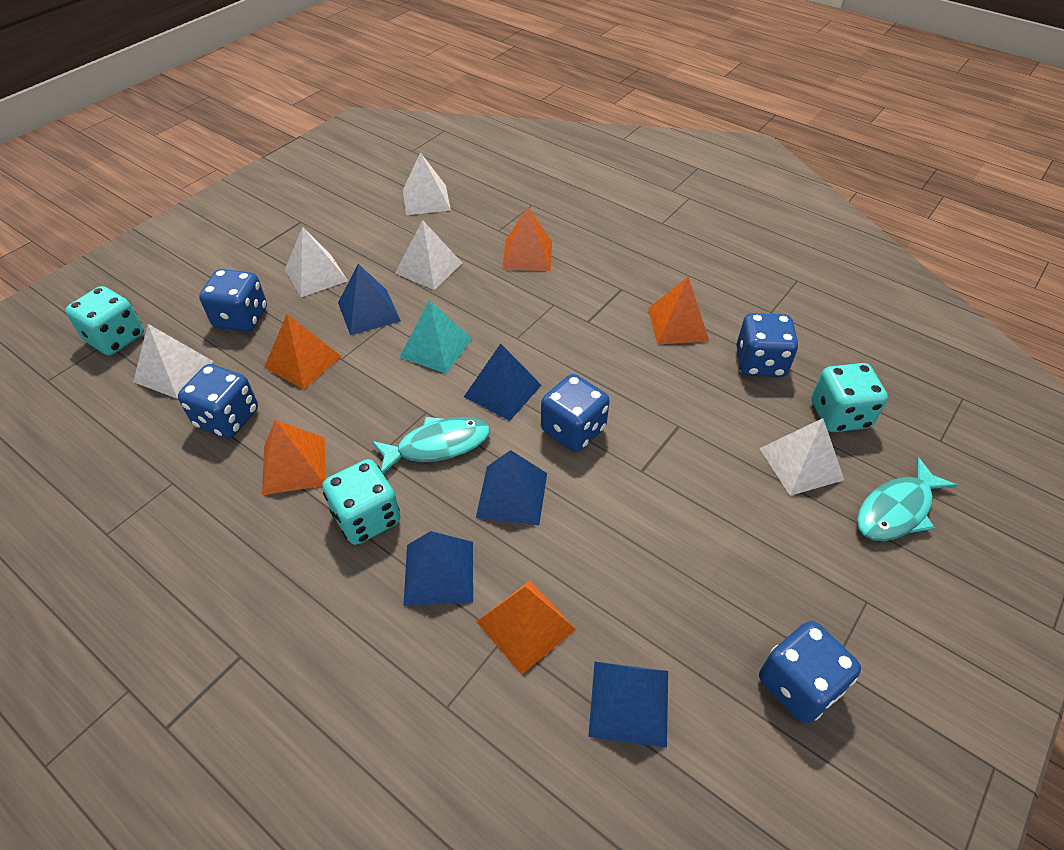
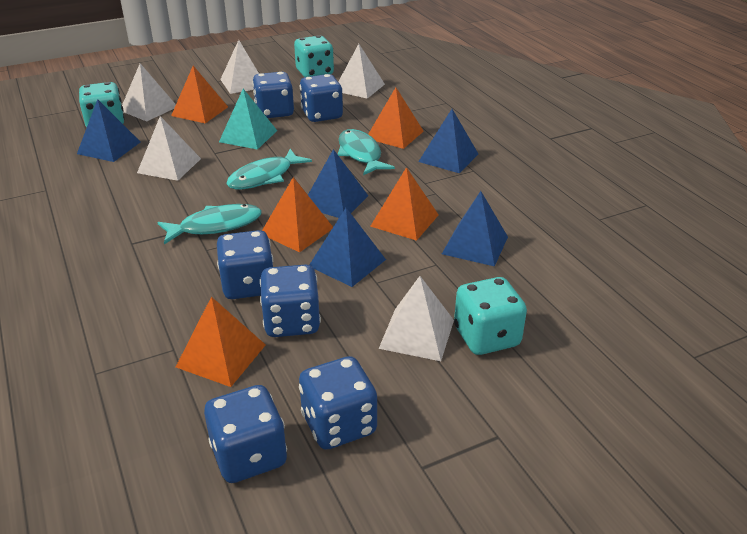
blue dice: [178,364,258,438] [199,269,267,332] [541,374,610,452] [736,313,799,377] [759,621,861,724] = 5 -> [204,385,287,483] [217,230,273,299] [252,72,294,118] [260,265,321,337] [299,356,377,450] [300,74,343,122] = 6
turquoise fish: [372,417,490,474] [857,457,958,541] = 2 -> [157,204,262,244] [226,149,312,189] [338,129,395,175] = 3

